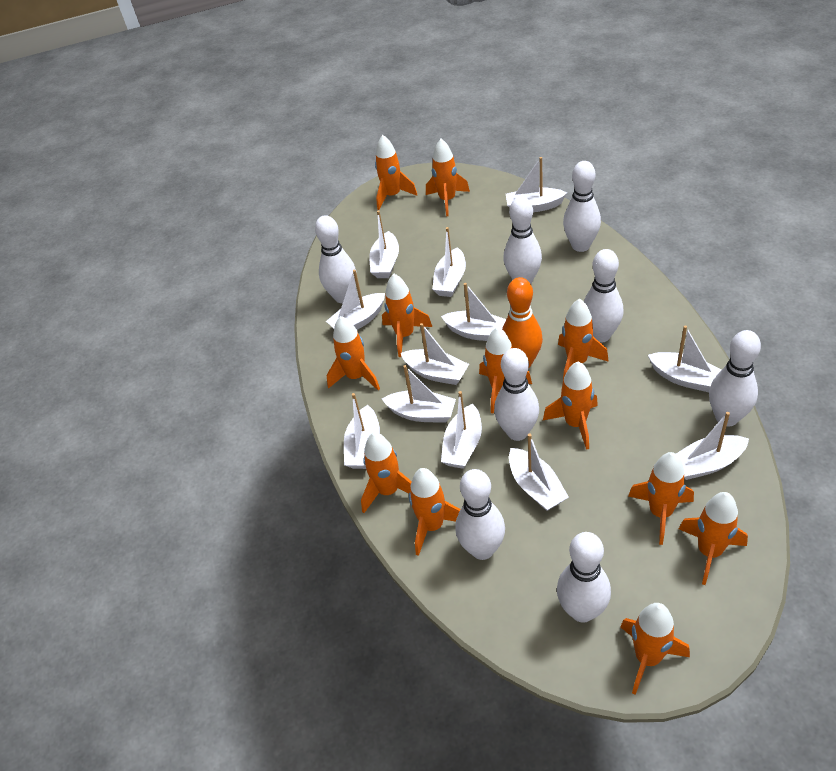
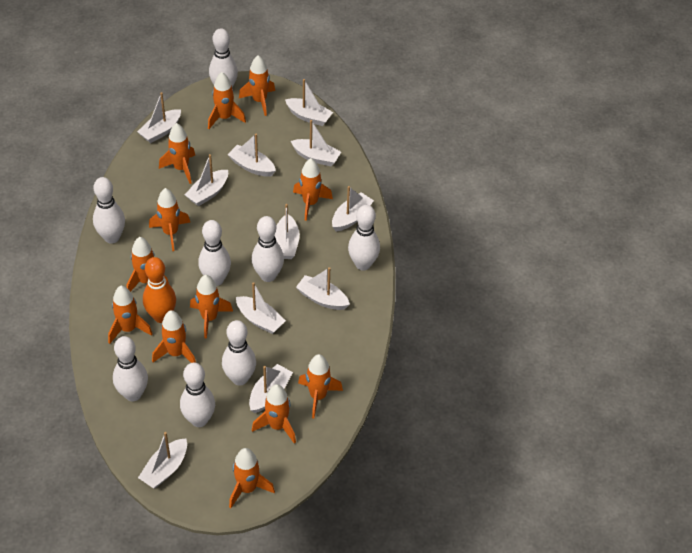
white boat: [326,270,385,330] [344,393,380,469] [369,210,399,278] [382,365,456,423] [401,323,469,385] [433,227,466,297] [441,283,506,341] [441,391,482,469] [506,157,567,212] [509,433,569,511] [648,325,722,392] [676,412,749,480] = 12 -> [137,92,181,143] [138,432,187,488] [185,154,228,206] [227,134,276,177] [236,282,286,334] [249,364,293,413] [274,204,300,259] [285,79,333,126] [291,120,341,166] [296,267,350,310] [332,186,374,231] = 11

